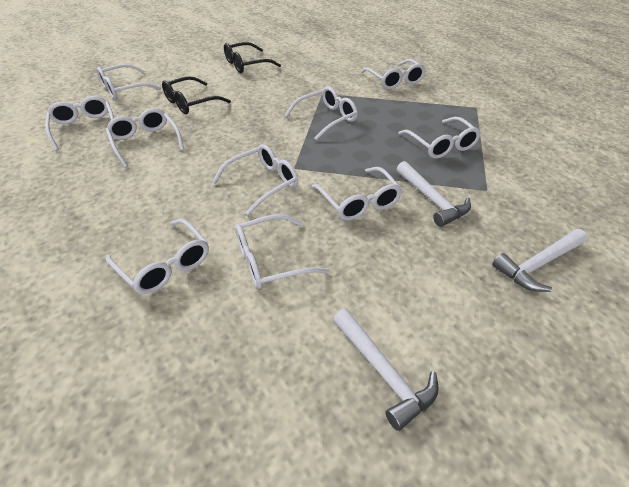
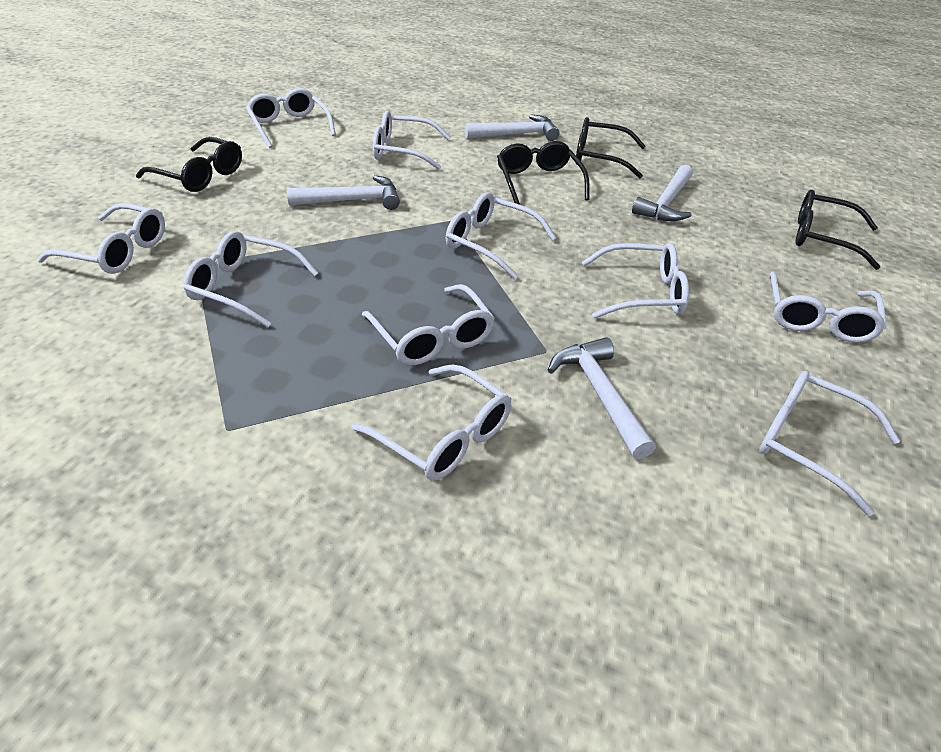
black glasses: [162,76,231,114] [224,42,281,73] = 2 -> [136,137,242,192] [497,141,590,205] [575,117,646,178] [796,190,880,270] = 4
white hammer: [333,309,439,431] [397,161,471,227] [492,229,587,292] = 3 -> [287,175,400,210] [465,115,560,141] [548,337,656,459] [632,165,693,221] = 4

